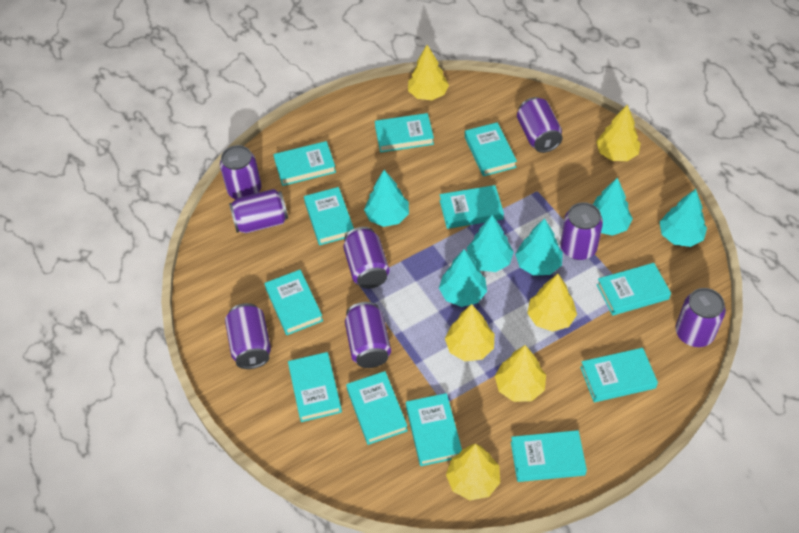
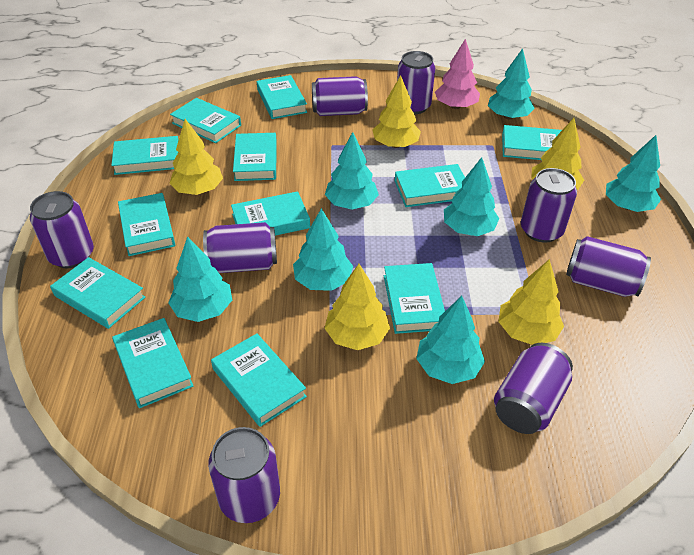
pink tree: none = 0 -> [435,39,480,109] = 1
turquoise tree: [364,170,409,227] [439,249,487,307] [467,215,514,272] [515,218,563,276] [593,178,633,236] [660,189,707,247] = 6 -> [168,236,232,322] [293,208,353,291] [325,132,379,210] [416,296,485,384] [444,157,499,236] [488,48,535,119] [606,135,661,212] = 7
yellow tree: [408,45,449,100] [445,304,494,361] [446,444,500,500] [495,345,546,402] [527,274,577,332] [596,105,641,161] = 6 -> [169,119,223,195] [324,264,390,350] [372,75,421,148] [498,259,564,345] [531,118,584,190] = 5

